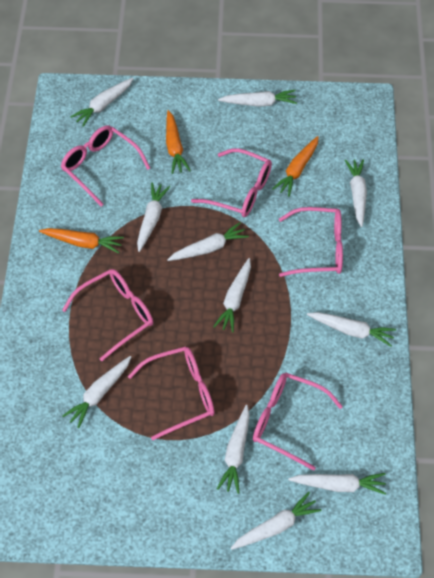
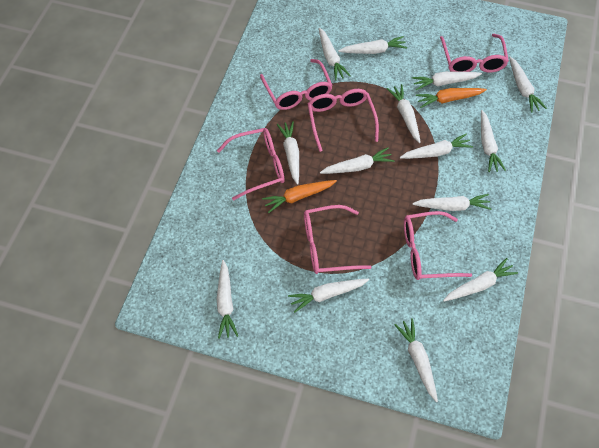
orange carrot: [39,228,124,253] [166,110,191,174] [272,136,319,197] = 3 -> [262,180,337,213] [416,88,487,108] = 2
white carrot: [63,356,131,428] [70,78,134,127] [137,183,170,252] [167,222,249,261] [213,258,251,333] [217,405,250,494] [218,90,297,107] [230,492,321,550] [288,473,386,495] [307,312,396,347] [345,159,367,227] = 11 -> [217,260,238,339] [277,121,299,185] [288,279,369,313] [319,28,351,80] [320,147,394,174] [338,36,407,54] [387,84,421,143] [394,318,438,402] [400,133,473,159] [412,71,482,90] [412,194,491,211] [443,258,518,301] [481,110,506,172] [509,57,547,113] = 14

